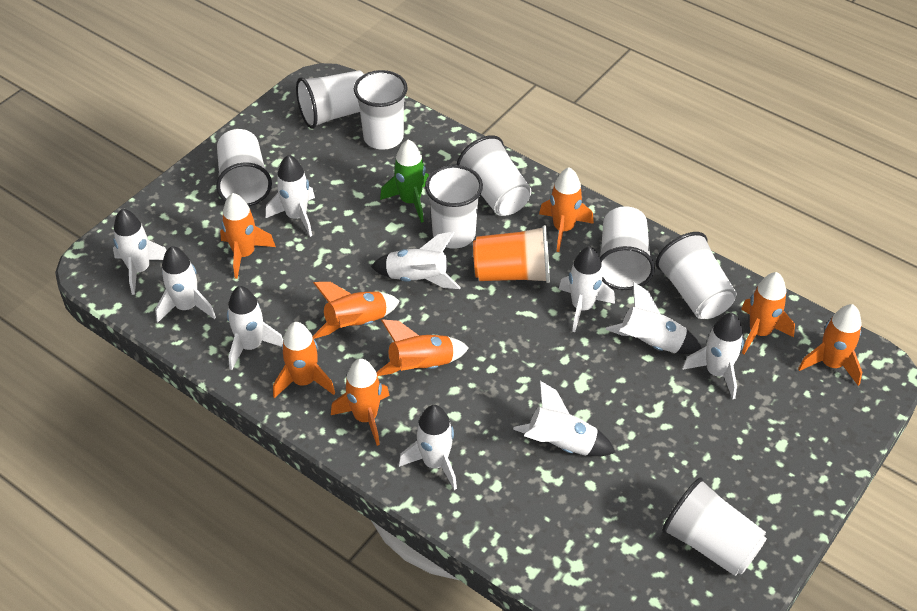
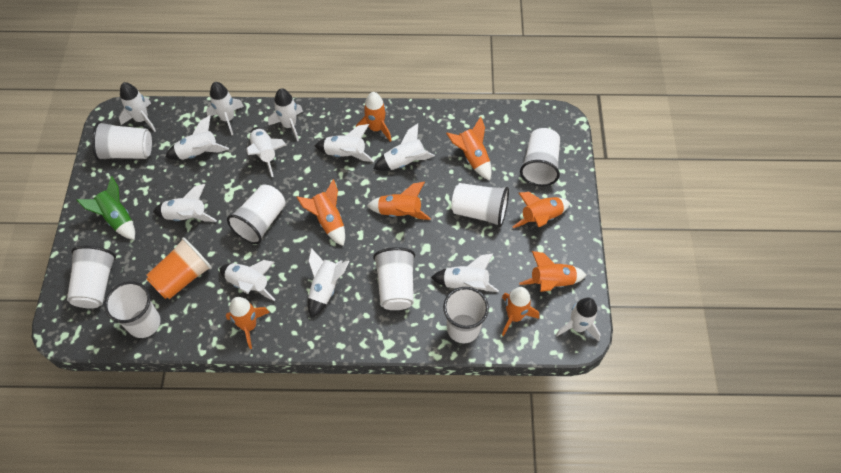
white rocket: [113,209,167,295] [155,246,216,323] [227,286,283,370] [266,155,315,237] [371,231,461,289] [399,405,457,490] [513,381,616,456] [559,246,615,332] [606,282,702,354] [682,313,744,399] = 10 -> [119,82,156,132] [153,184,217,222] [165,115,229,160] [206,82,244,135] [219,260,276,301] [246,127,287,177] [268,88,303,141] [308,248,349,318] [315,124,374,162] [373,123,435,171] [431,254,499,292] [556,298,601,342] = 12

